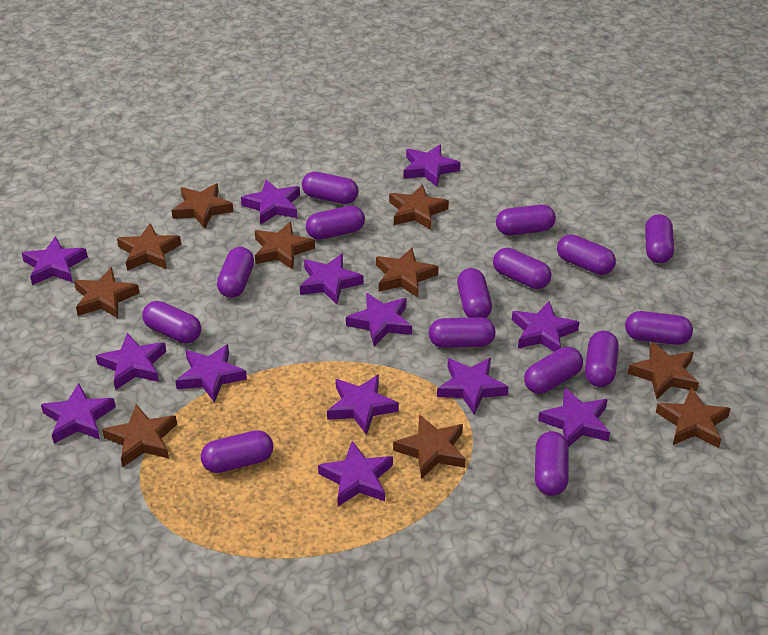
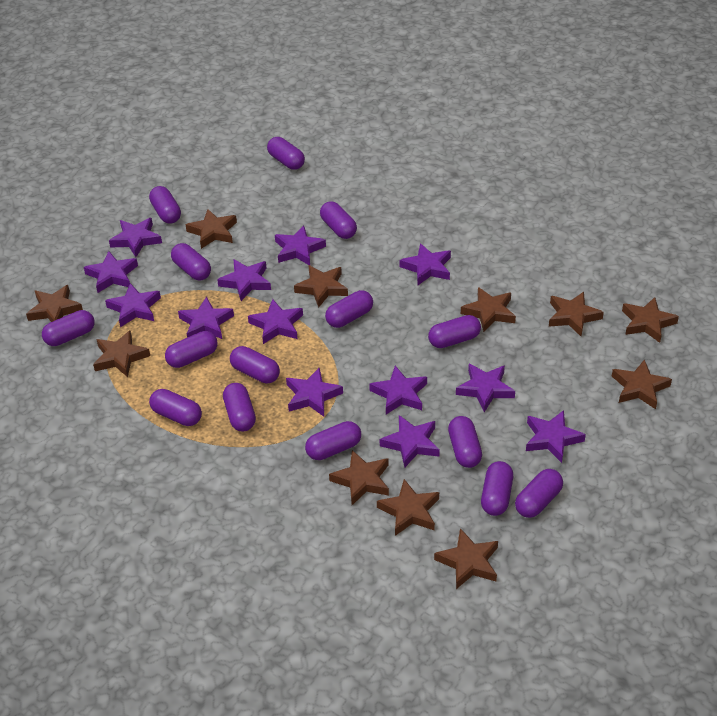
brown star: [74,267,140,318] [102,404,177,467] [117,223,181,271] [171,183,233,228] [255,222,315,270] [376,248,438,297] [389,184,449,229] [393,414,465,479] [627,342,699,400] [656,388,731,448] = 10 -> [26,285,83,322] [93,330,150,377] [186,209,237,249] [294,265,348,308] [329,450,389,505] [377,479,439,536] [434,528,498,589] [461,287,516,332] [549,292,604,337] [612,359,672,409] [622,297,679,343] = 11

